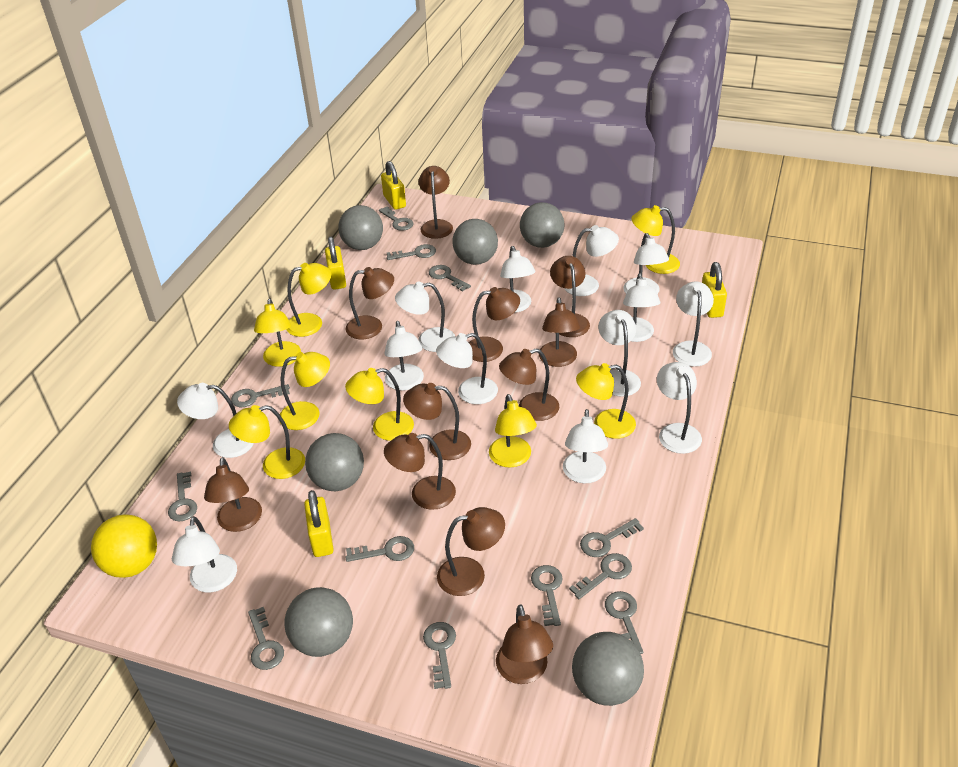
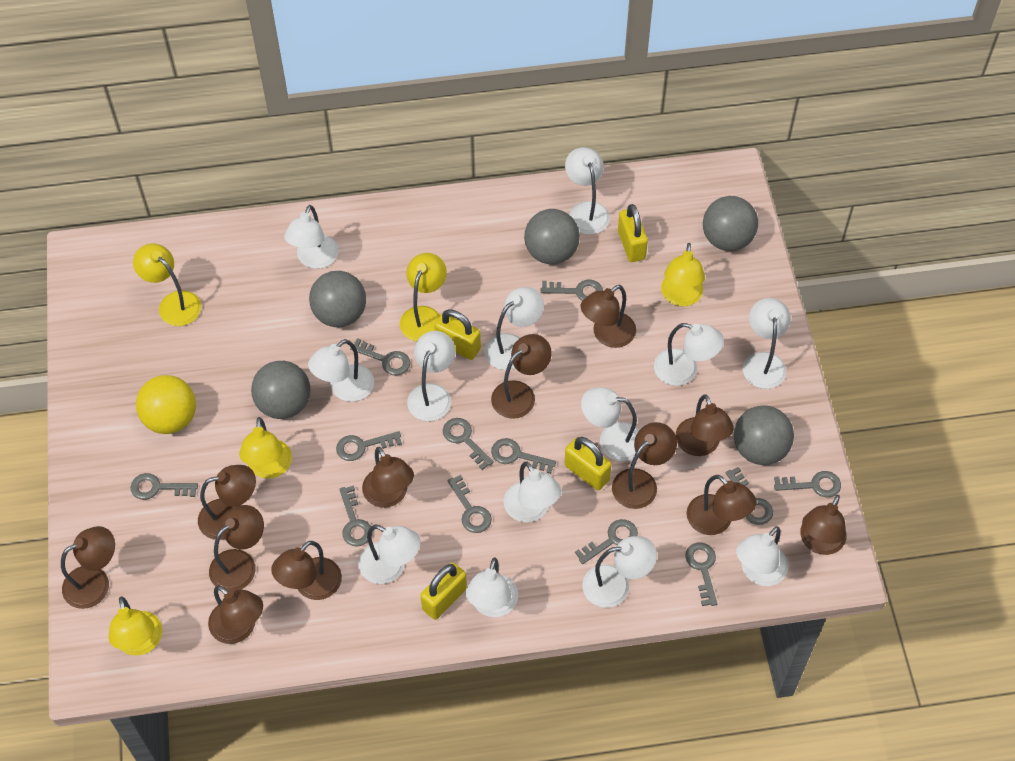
brown lamp: [204,457,262,532] [346,267,394,339] [384,433,456,510] [403,383,471,460] [419,166,453,239] [437,507,505,596] [468,287,520,362] [496,604,553,684] [499,348,559,421] [539,297,580,367] [550,256,590,337] = 11 -> [61,526,115,609] [198,465,256,540] [208,585,263,644] [209,505,264,591] [271,541,342,600] [362,447,414,508] [491,334,552,419] [581,285,636,348] [612,422,677,509] [676,394,734,456] [687,475,757,535] [800,495,847,555] = 12
grey ball: [284,587,353,657] [305,433,364,491] [338,205,383,250] [452,219,498,265] [520,202,564,248] [572,632,644,706] = 6 -> [251,361,310,419] [309,271,366,327] [524,209,580,265] [703,196,758,251] [734,405,794,465] = 5
yellow lamp: [229,405,305,479] [254,298,301,367] [280,352,330,430] [286,263,331,337] [345,368,414,441] [489,394,537,468] [576,363,636,439] [632,205,680,274] = 8 -> [109,597,163,656] [133,243,201,326] [239,417,292,479] [400,253,447,341] [661,243,705,306] = 5

